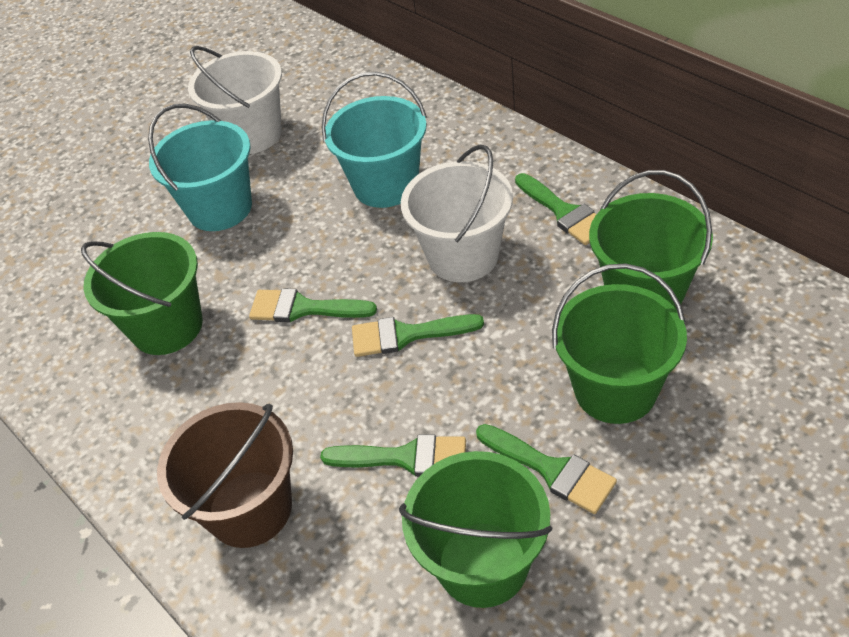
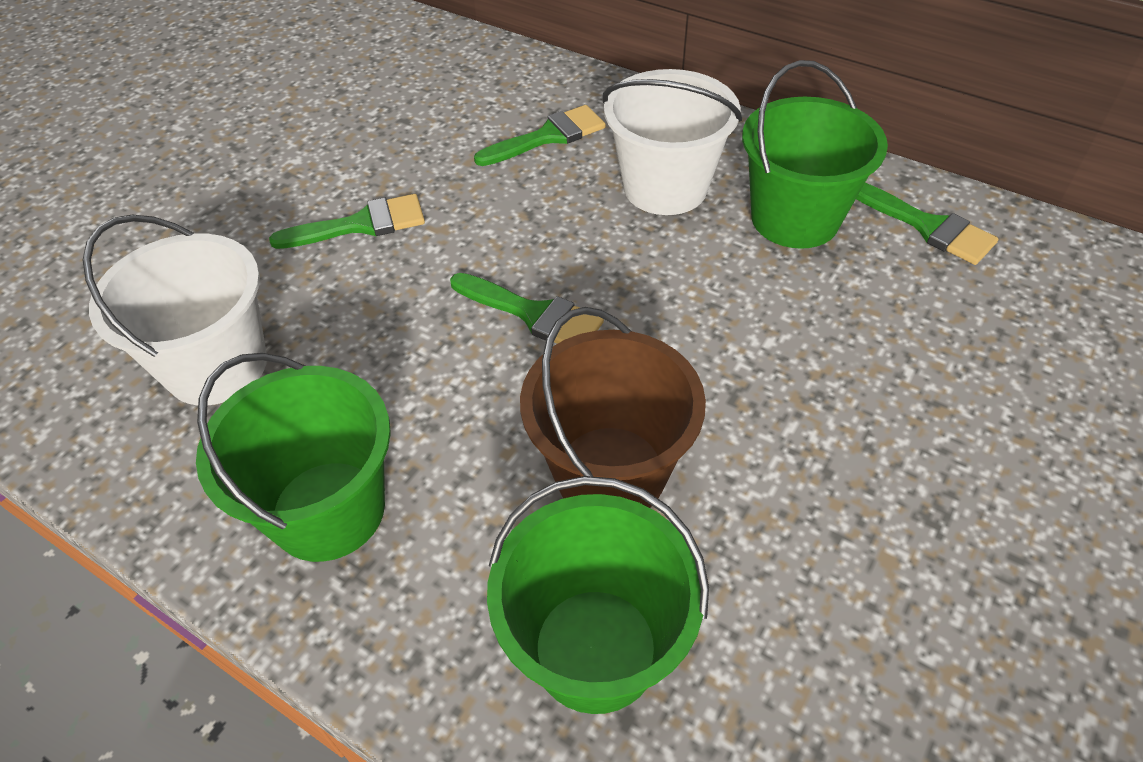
green brush: [249,288,377,322] [320,435,466,477] [352,314,484,357] [476,424,617,514] [515,173,596,245] = 5 -> [269,194,425,249] [450,273,604,344] [474,105,606,166] [856,183,998,265] = 4
green bucket: [81,232,203,355] [399,451,553,608] [552,263,687,424] [589,170,713,308] = 4 -> [196,353,391,562] [487,476,709,714] [742,60,888,249] = 3
turquoise bucket: [148,104,252,231] [321,72,427,208] = 2 -> none = 0

